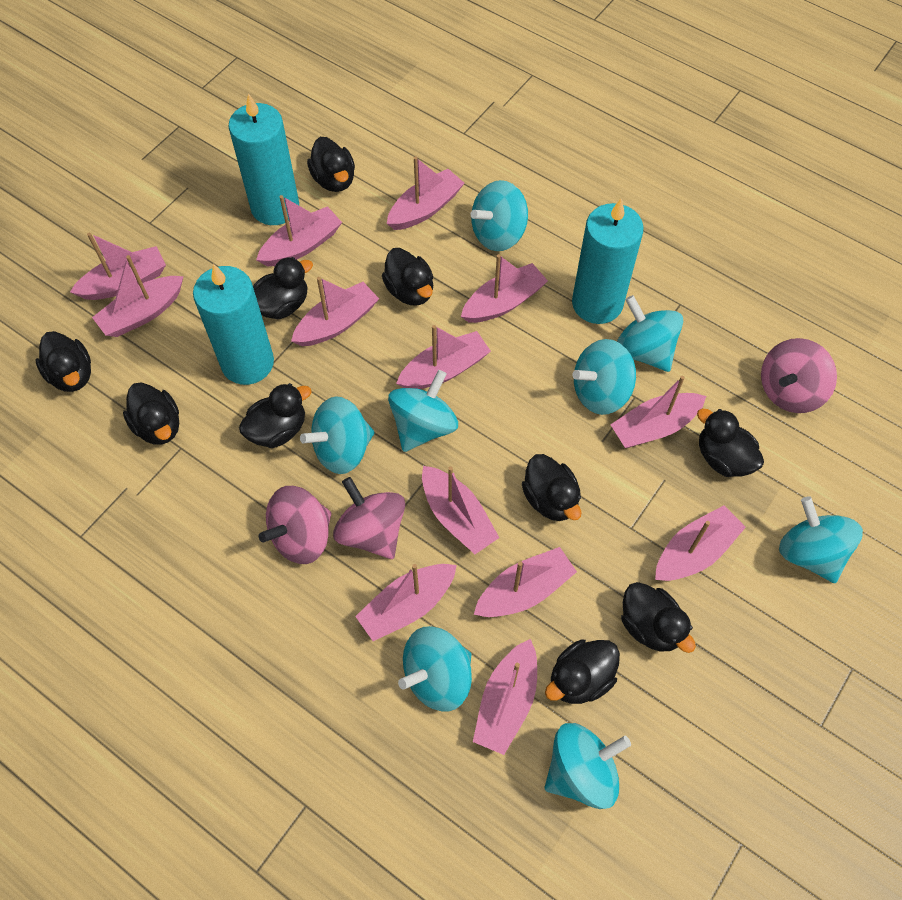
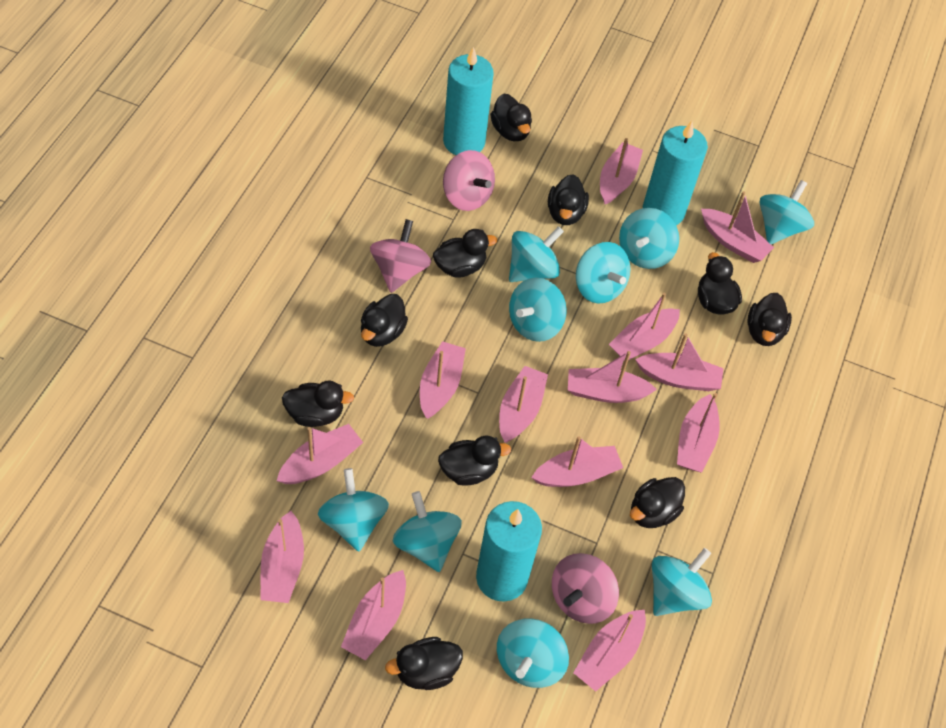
turquoise spinning top: [300,396,375,474] [388,370,458,452] [398,626,472,711] [471,180,528,251] [545,723,631,809] [572,339,636,415] [617,295,683,372] [779,496,863,583] = 8 -> [318,468,389,552] [393,491,462,572] [497,618,569,688] [509,226,564,282] [509,278,567,342] [576,242,630,304] [619,208,679,269] [652,548,712,616] [759,180,814,244] = 9

